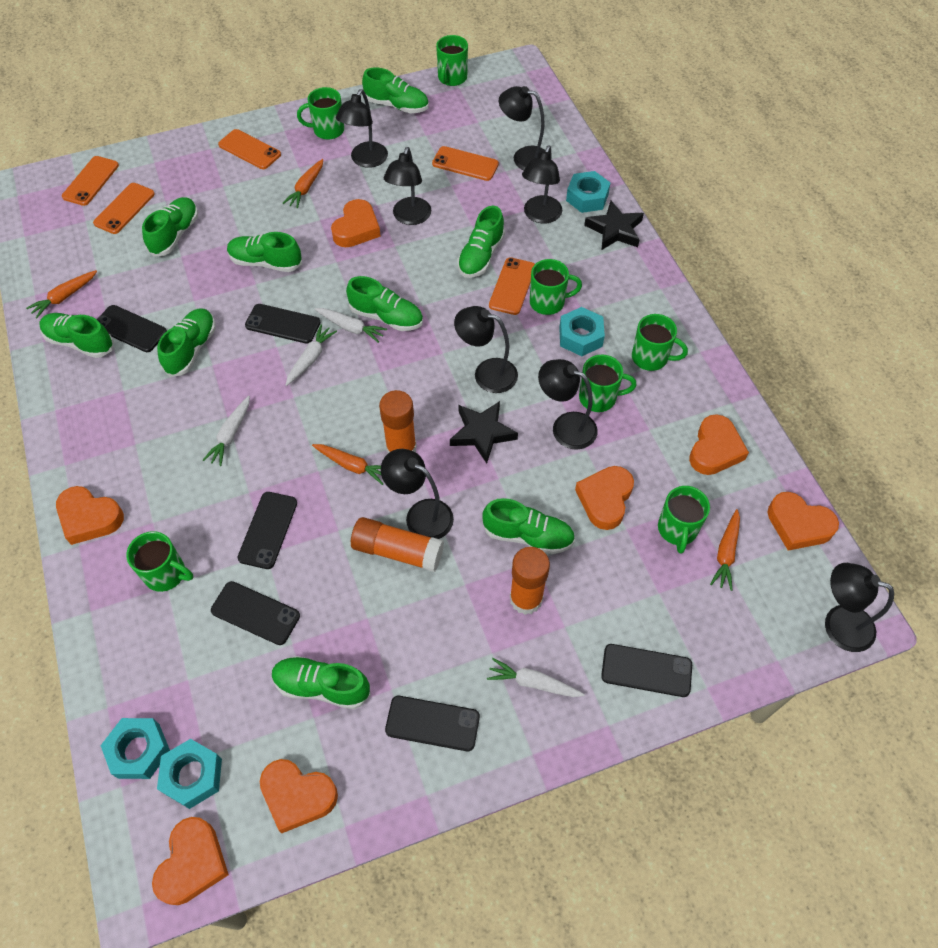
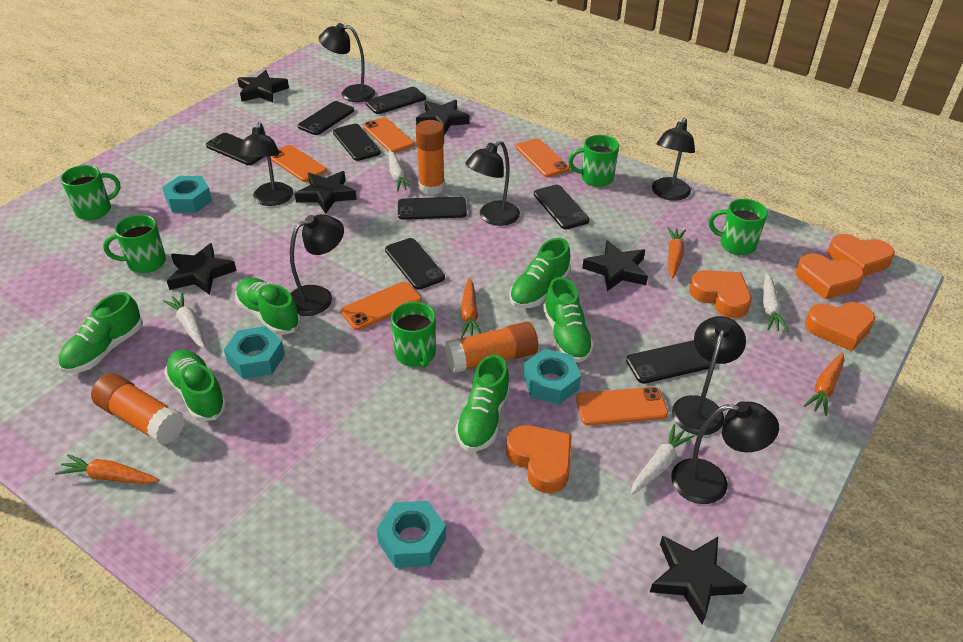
black lamp: [336,89,388,168] [381,449,454,539] [384,147,431,225] [454,306,518,393] [499,86,545,170] [522,145,562,224] [538,359,598,450] [825,563,894,652] = 8 -> [239,122,293,206] [290,214,344,316] [319,23,375,102] [466,140,520,226] [652,118,695,201] [671,401,779,504] [672,316,746,435] = 7
black phone: [97,305,167,352] [211,581,300,645] [237,492,297,569] [245,304,320,344] [385,696,480,751] [601,644,692,697] = 6 -> [206,133,264,165] [298,101,354,135] [333,124,381,161] [366,87,426,114] [385,238,445,290] [398,197,467,220] [534,185,590,229] [626,340,711,384] = 8
black star: [450,401,518,464] [584,201,644,250] = 2 -> [167,243,237,295] [237,70,289,102] [294,171,357,214] [416,100,470,135] [582,240,648,291] [650,535,747,625] = 6
green mug: [126,531,193,592] [297,87,344,140] [436,35,468,86] [530,259,582,315] [579,355,637,412] [632,314,688,371] [658,486,710,554] = 7 -> [61,165,120,220] [103,214,166,273] [391,302,436,368] [568,135,619,187] [709,199,768,255] = 5
green shoe: [39,313,114,358] [142,197,198,257] [157,309,216,377] [227,232,302,272] [272,656,371,709] [346,276,423,331] [362,67,429,113] [457,206,505,278] [483,498,575,554] = 9 -> [58,292,143,373] [164,350,227,421] [235,277,301,335] [455,355,510,452] [509,238,571,308] [543,277,594,363] = 6
orange heart: [56,486,124,545] [152,817,229,905] [260,759,338,833] [331,199,381,247] [575,466,634,530] [689,414,749,475] [767,492,839,551] = 7 -> [506,425,572,493] [689,270,752,318] [796,253,864,300] [805,302,875,351] [827,234,895,277] = 5

